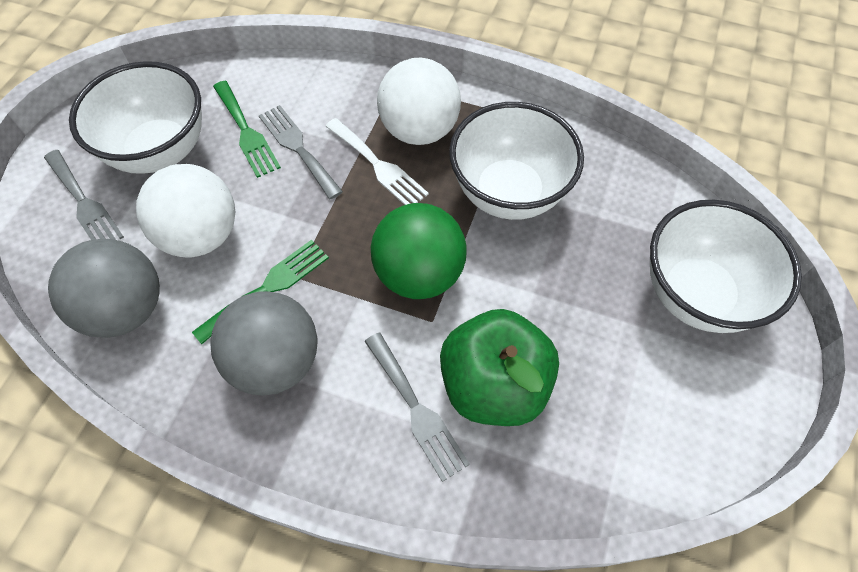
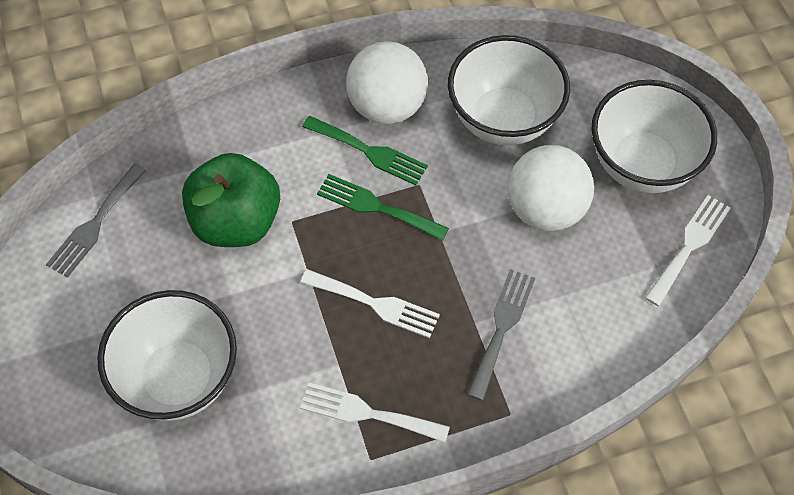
green ball: [371,203,467,299] = 1 -> none = 0
grey ball: [48,239,160,338] [210,291,318,395] = 2 -> none = 0
grey fork: [44,150,124,240] [259,105,343,199] [364,333,470,482] = 3 -> [46,163,147,278] [467,269,535,400] = 2
white fork: [325,118,429,205] = 1 -> [300,382,450,442] [301,269,440,338] [645,195,731,306] = 3

